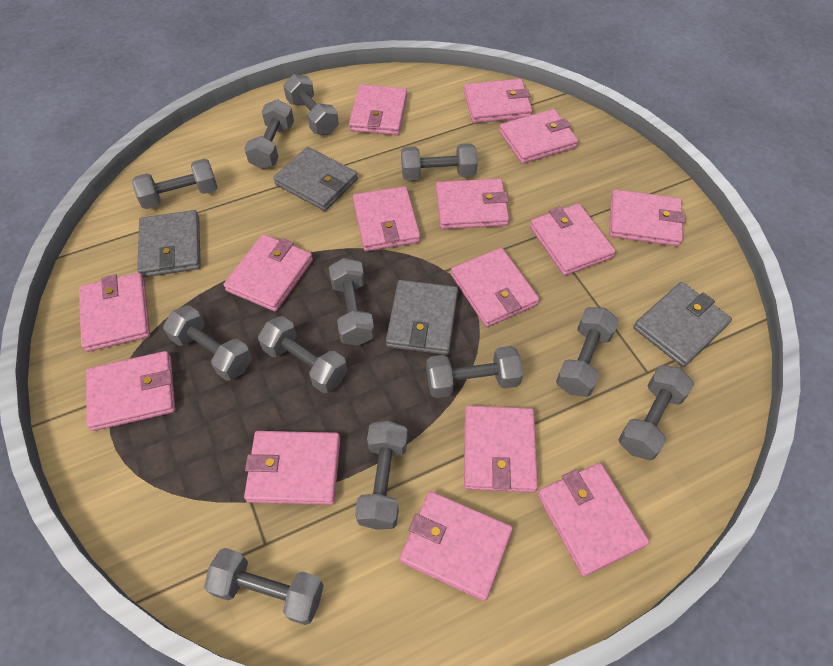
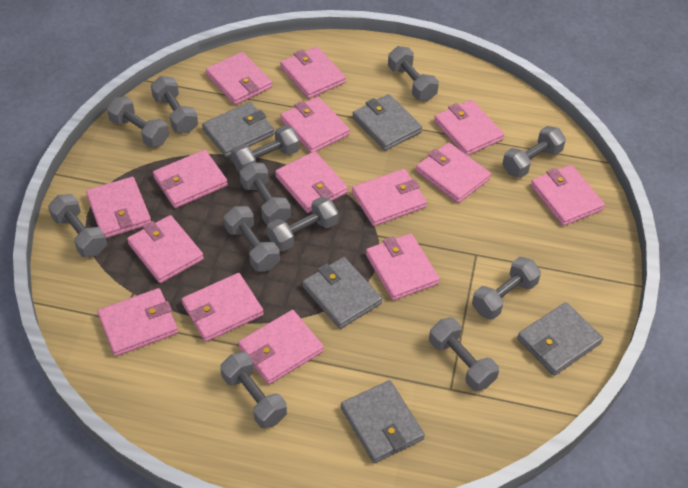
grey wallet: [137,210,201,278] [273,147,358,211] [386,280,458,355] [633,282,732,367] = 4 -> [202,102,274,157] [302,257,382,329] [341,380,425,463] [352,94,422,151] [517,302,603,376] = 5

